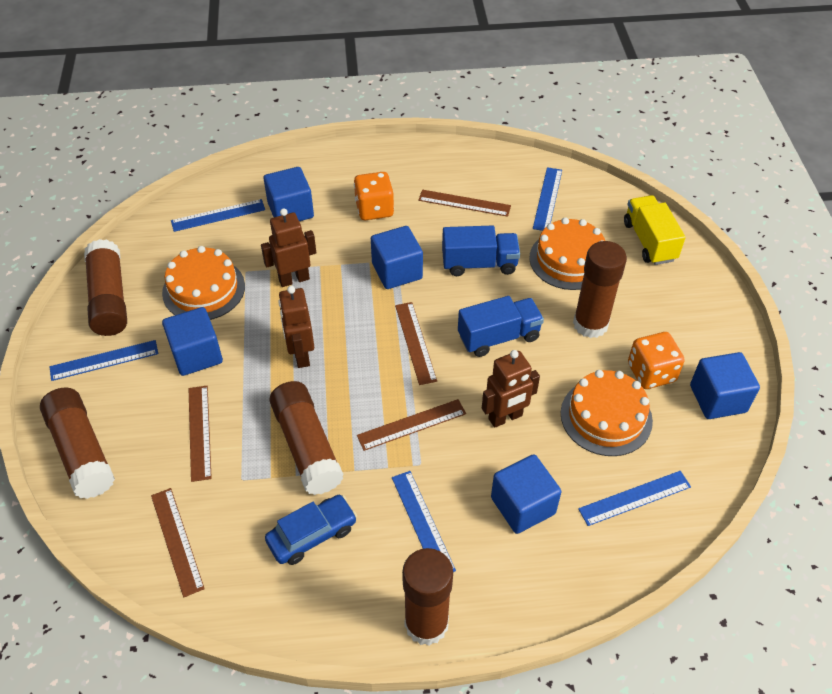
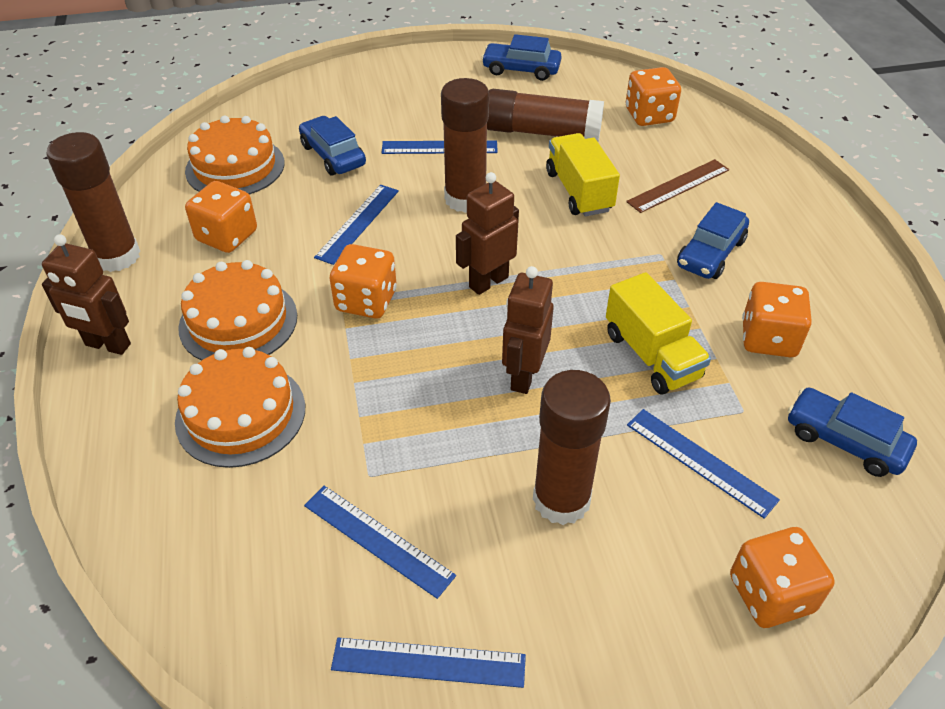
blue car: [265,495,357,565] = 1 -> [299,116,366,175] [481,34,562,81] [677,202,749,279] [788,388,917,477] = 4
blue cube: [162,307,223,376] [263,167,314,221] [371,226,423,289] [491,454,562,534] [690,352,760,419] = 5 -> none = 0
blue truck: [442,225,520,276] [458,296,544,357] = 2 -> none = 0
brown glue stick: [40,388,115,499] [84,239,127,336] [269,381,344,495] [402,548,453,646] [573,241,627,338] = 5 -> [46,132,140,272] [441,78,489,213] [487,89,604,142] [533,370,611,525] = 4
brown ruler: [151,488,205,598] [189,386,212,482] [357,399,466,451] [395,302,437,385] [418,190,511,217] = 5 -> [626,159,729,213] = 1
orange dice: [354,172,394,220] [628,332,685,389] = 2 -> [185,181,257,253] [329,244,397,318] [626,67,681,126] [730,527,835,628] [742,282,812,357] = 5
yellow truck: [624,195,686,265] = 1 -> [546,133,620,216] [606,272,711,395] = 2

